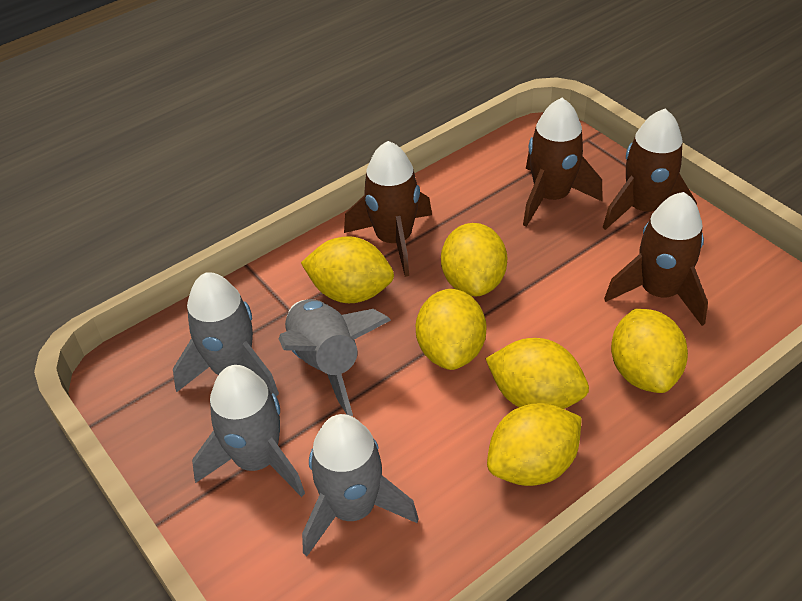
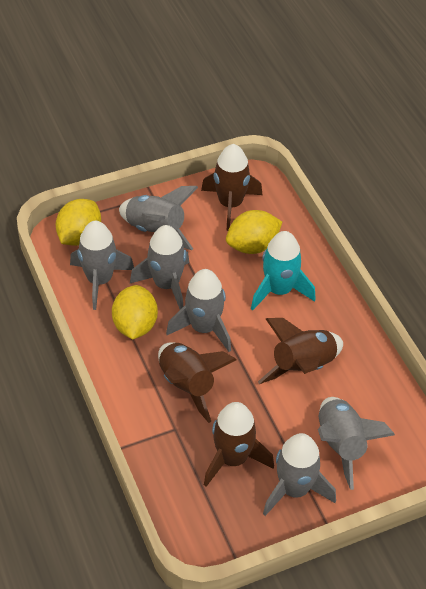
grey rocket: [173,272,279,397] [192,365,305,497] [279,299,391,416] [302,414,419,556] = 4 -> [70,221,134,310] [119,186,198,250] [130,225,189,310] [166,269,231,352] [263,433,336,516] [318,397,395,490] = 6
turquoise rocket: none = 0 -> [251,231,316,310] = 1
yellow lemon: [301,236,394,303] [416,289,487,370] [441,223,507,297] [485,338,589,409] [487,403,582,486] [611,309,688,393] = 6 -> [56,199,101,246] [112,285,158,340] [226,210,282,254] = 3

